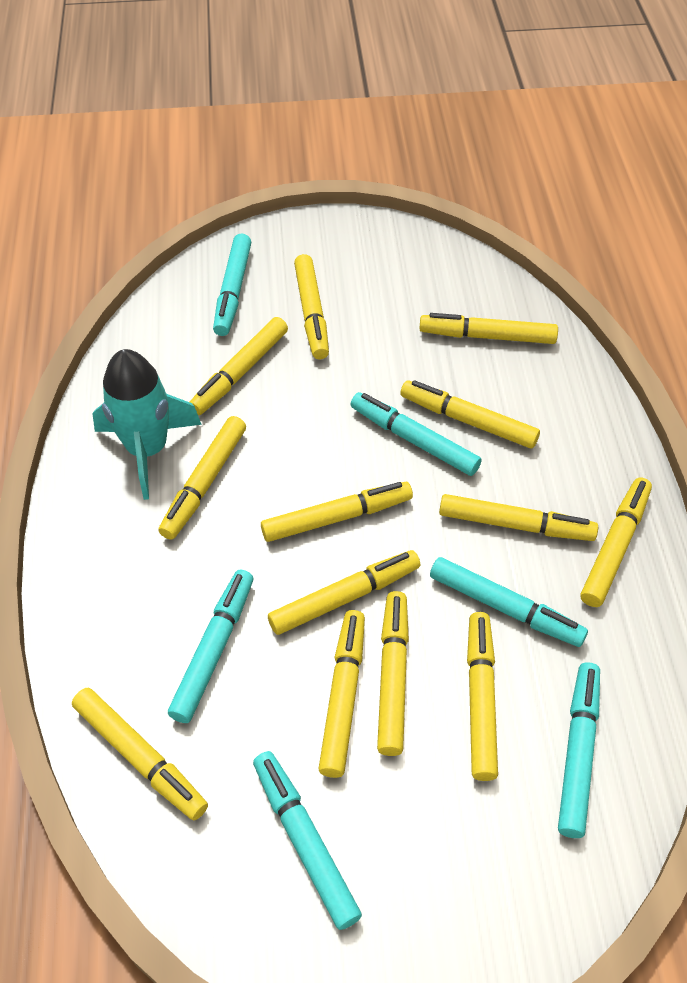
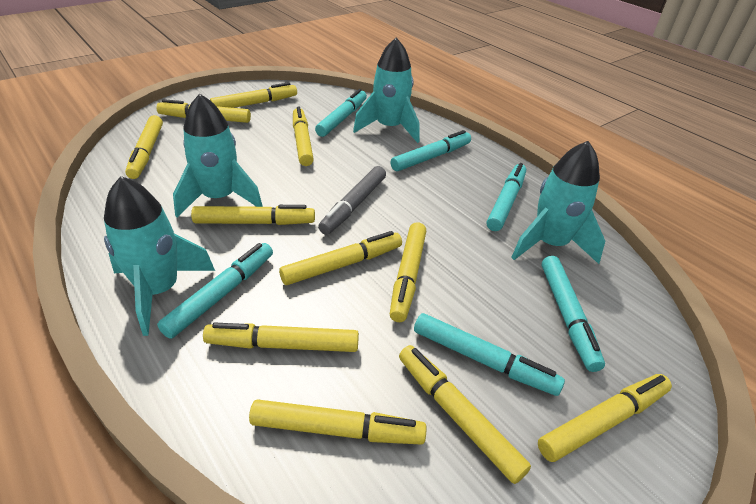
grey marker: none = 0 -> [318,166,386,235] = 1
turquoise rocket: [92,349,202,500] = 1 -> [104,176,215,336] [173,93,263,217] [353,37,420,143] [511,141,605,264] = 4
yellow marker: [72,688,208,820] [158,416,246,540] [190,317,288,415] [261,482,413,542] [268,550,420,635] [294,254,329,359] [319,610,365,778] [377,591,409,756] [400,380,540,449] [419,313,558,344] [439,494,598,541] [467,612,498,781] [581,478,652,607] = 13 -> [125,115,163,179] [156,99,251,123] [191,205,315,225] [203,322,359,352] [210,82,297,108] [249,400,427,444] [279,231,402,285] [293,107,314,166] [390,222,426,322] [399,345,531,484] [538,374,672,462] = 11

